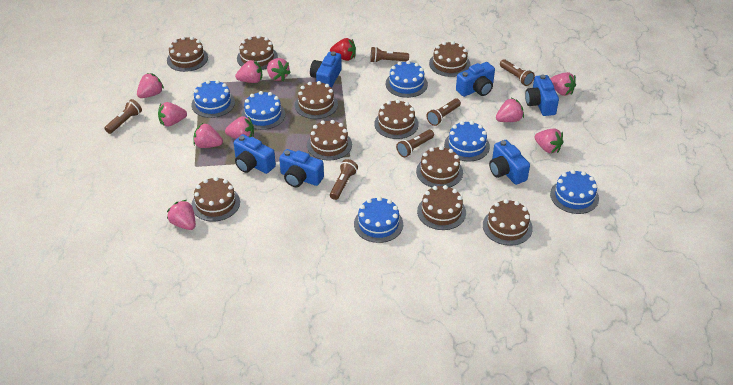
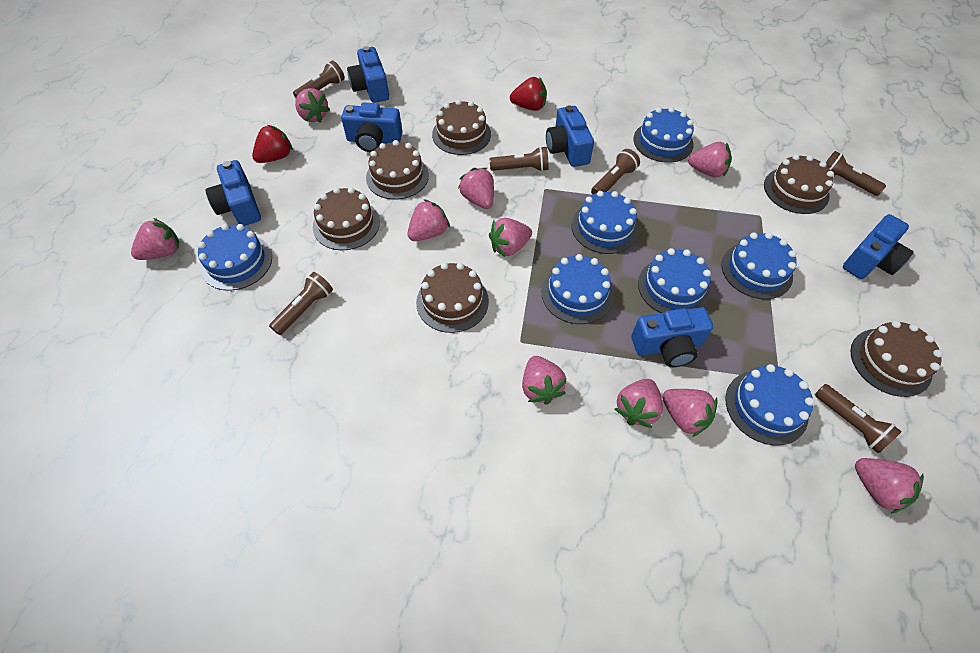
blue cake: [192,80,235,118] [242,91,285,130] [354,197,403,243] [386,61,428,98] [444,121,490,161] [550,170,599,214] = 6 -> [198,224,272,291] [542,254,613,324] [572,191,638,254] [634,107,694,163] [638,248,711,313] [721,232,797,299] [725,364,814,445] = 7
brown cake: [167,36,208,72] [191,177,240,222] [237,35,278,70] [295,81,338,119] [307,120,352,161] [374,99,419,139] [416,146,463,188] [417,185,466,230] [429,41,470,77] [483,199,533,246] = 10 -> [313,187,380,250] [366,140,429,200] [416,263,489,333] [432,99,491,155] [764,154,834,214] [850,321,943,397] = 6
red strawberry: [330,38,356,61] = 1 -> [252,125,293,163] [510,77,547,111] = 2

